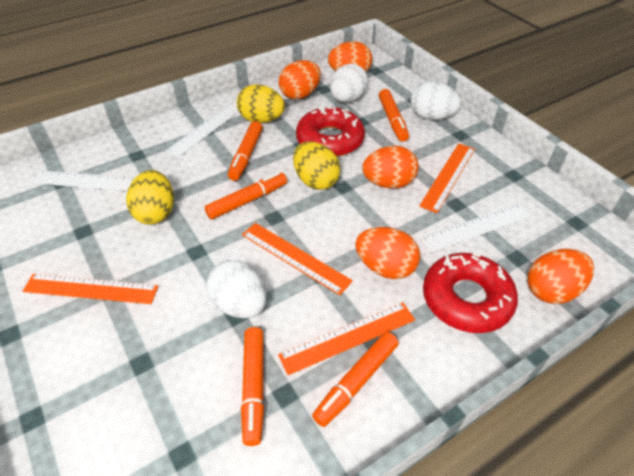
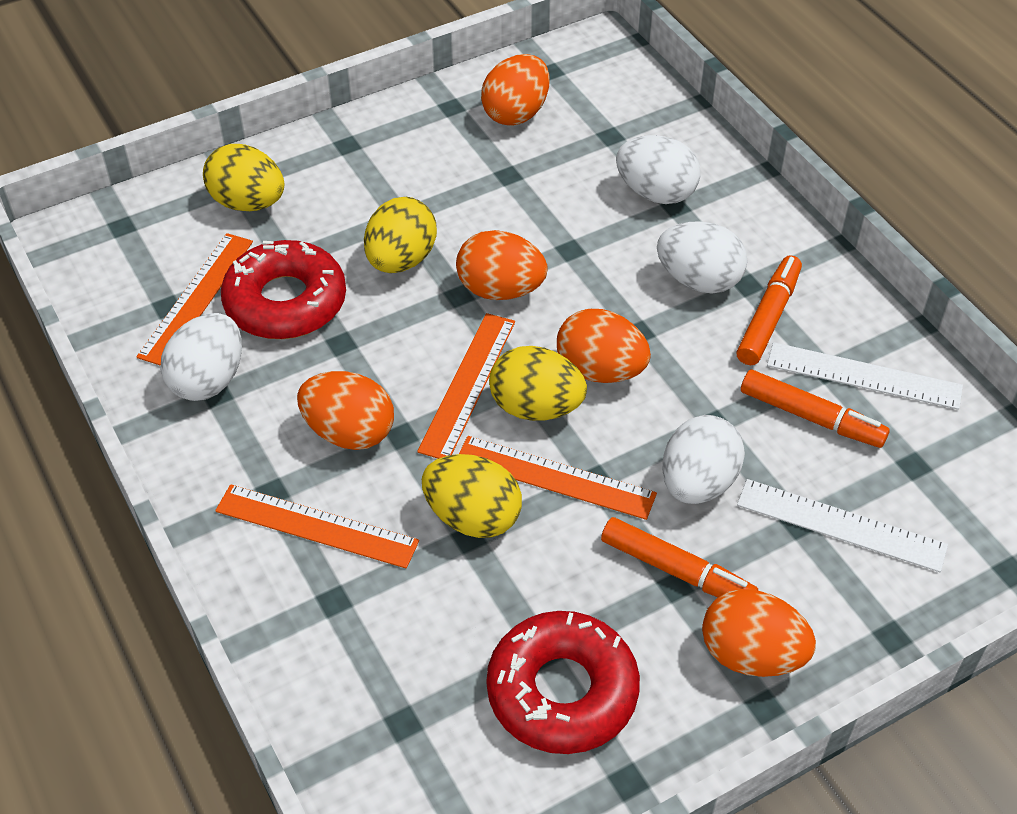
orange marker: [205,172,287,220] [228,121,263,181] [241,327,264,446] [312,332,399,427] [379,89,409,142] = 5 -> [601,517,758,597] [736,255,802,365] [741,369,890,448] = 3
white egg: [206,260,266,318] [330,63,368,102] [411,81,461,120] = 3 -> [161,313,242,401] [616,135,701,204] [657,221,748,293] [662,415,745,504] = 4
white ruler: [33,170,135,191] [165,102,239,158] [420,204,531,253] = 3 -> [737,479,948,572] [767,342,963,410] = 2
yellow egg: [126,170,174,224] [237,84,285,123] [293,141,340,190] = 3 -> [203,144,284,211] [364,197,437,273] [422,454,522,538] [489,346,587,421] = 4

